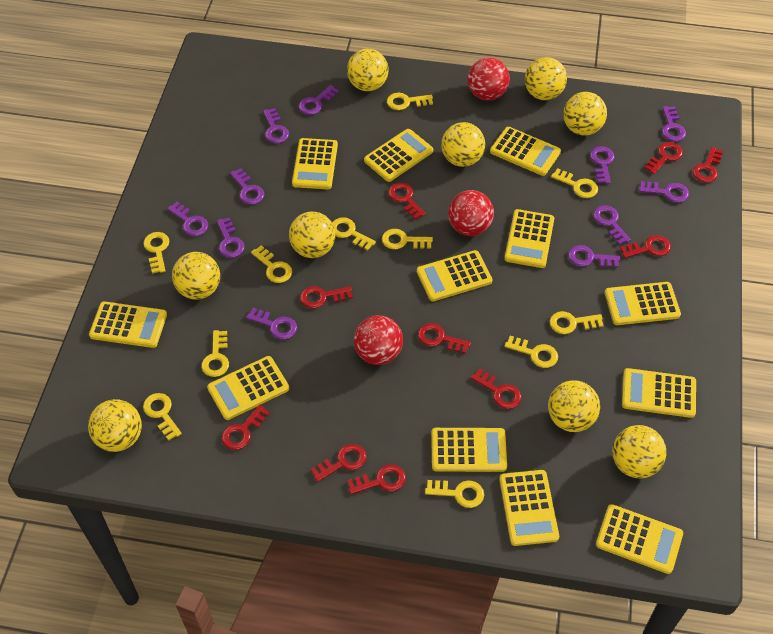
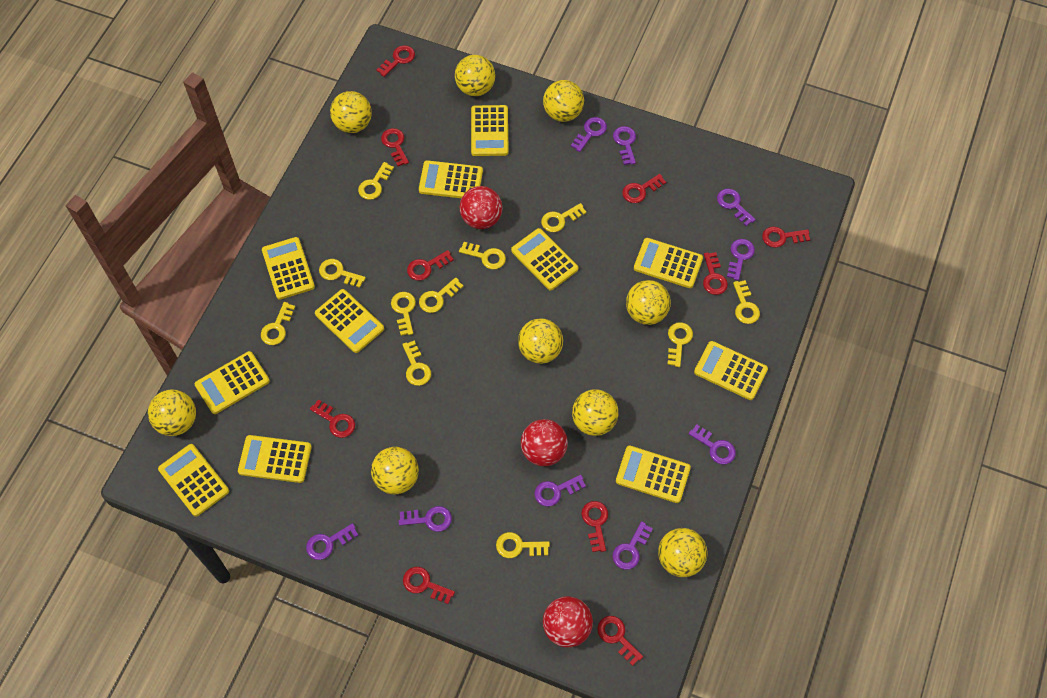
purple key: [167,202,208,236] [217,217,245,258] [230,168,264,205] [246,308,297,340] [263,108,289,143] [299,85,339,115] [568,245,620,268] [590,146,614,184] [593,206,631,245] [639,181,689,203] [662,106,686,142] = 11 -> [306,523,358,560] [399,506,452,532] [535,475,586,507] [571,117,607,152] [612,521,653,570] [613,126,636,165] [689,424,736,465] [717,189,756,226] [727,239,755,280] = 9
yellow calculator: [89,301,167,348] [207,356,289,420] [292,138,338,189] [364,129,433,182] [417,250,493,301] [431,428,507,472] [490,127,561,176] [499,470,559,546] [504,209,554,268] [596,504,683,574] [605,282,681,325] [622,368,696,418] = 12 -> [158,444,229,517] [195,351,270,414] [238,435,312,483] [262,237,315,300] [315,289,384,353] [419,160,483,198] [471,105,509,156] [511,228,578,291] [616,445,691,503] [634,238,703,288] [694,341,768,400] = 11

